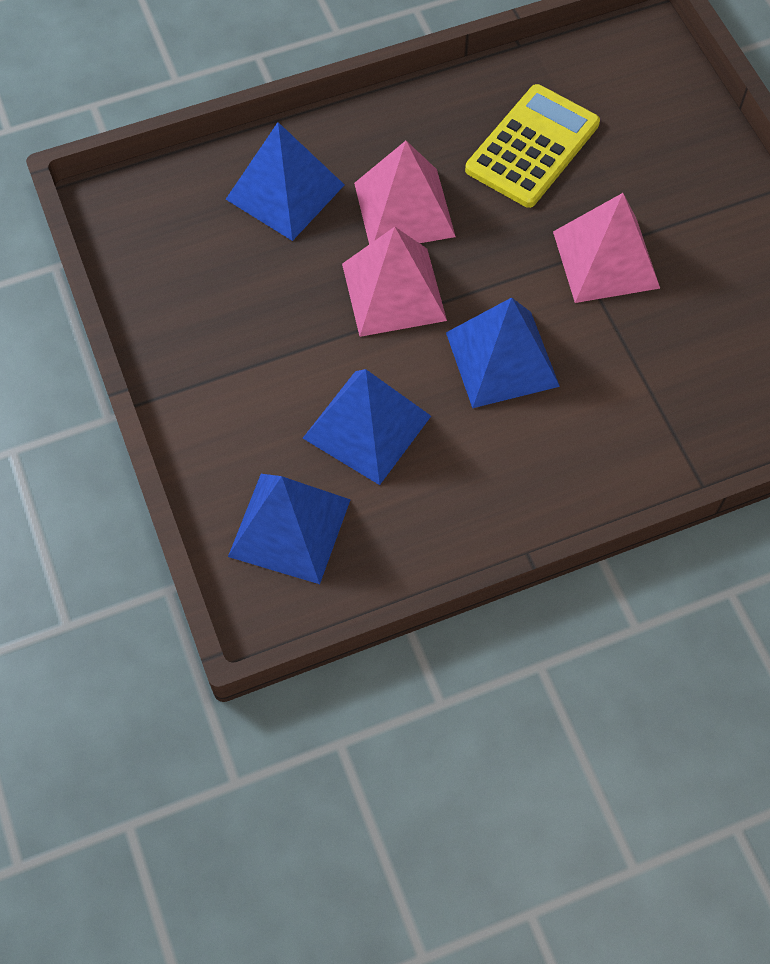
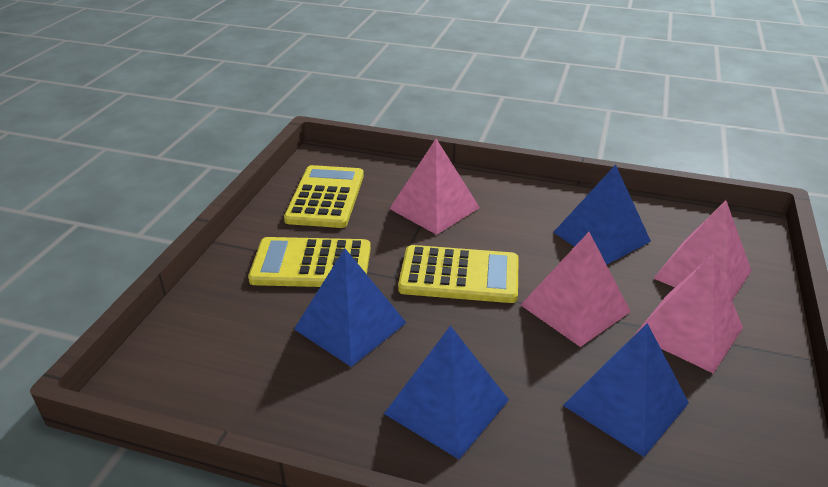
pink pyramid: [342,227,447,337] [354,141,456,244] [553,193,660,303] = 3 -> [389,139,480,235] [521,232,631,347] [635,254,743,374] [653,200,752,300] = 4
yellow calculator: [465,84,600,208] = 1 -> [248,237,371,287] [284,165,364,228] [398,245,519,303] = 3

